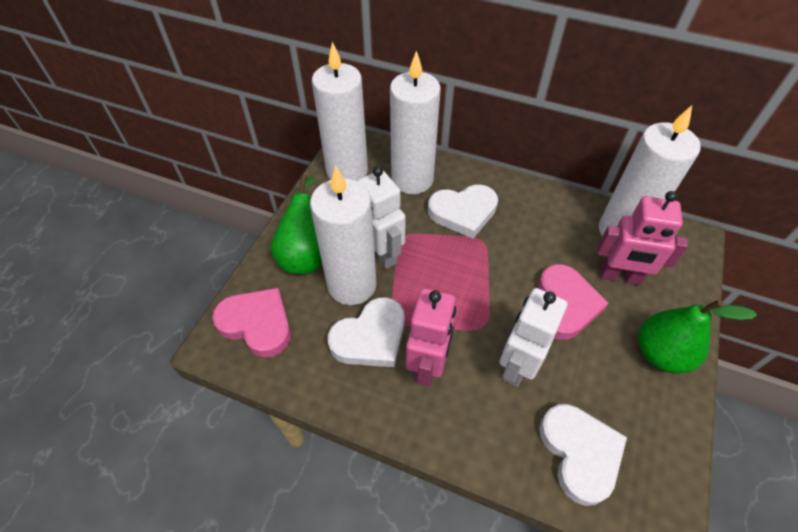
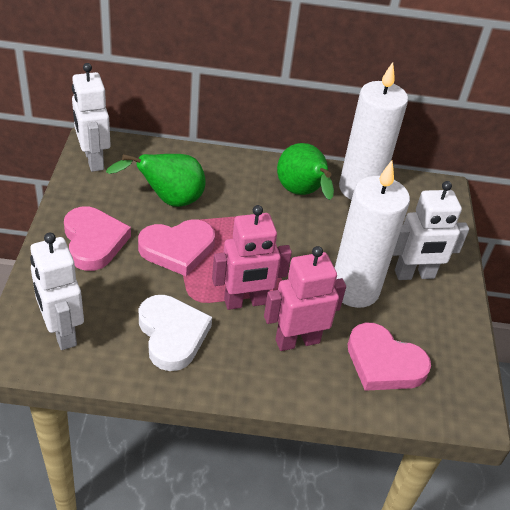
pink heart: [212,288,291,357] [538,264,608,340] = 2 -> [64,206,131,271] [138,219,215,276] [348,323,431,391] = 3
white candle: [310,165,377,305] [312,42,368,181] [390,50,441,194] [599,105,701,237] = 4 -> [335,160,410,308] [339,62,408,200] = 2
white heart: [328,297,405,367] [428,185,498,239] [539,404,627,506] = 3 -> [139,295,212,371] = 1
white robot: [358,166,406,269] [500,288,567,387] = 2 -> [30,233,84,350] [72,63,111,172] [393,181,469,280] = 3

